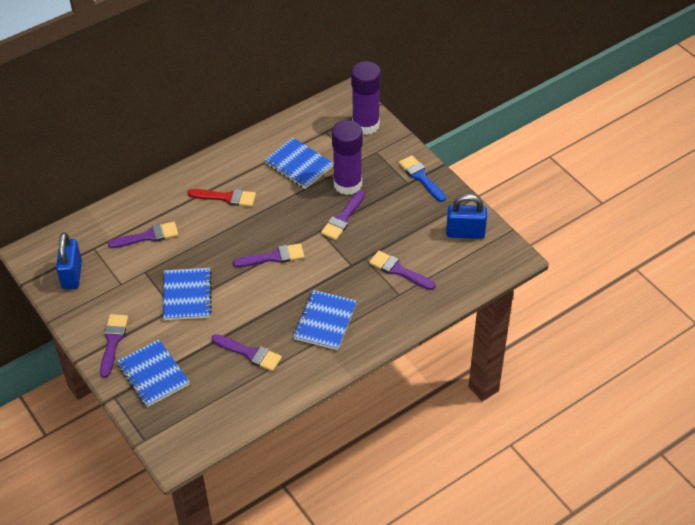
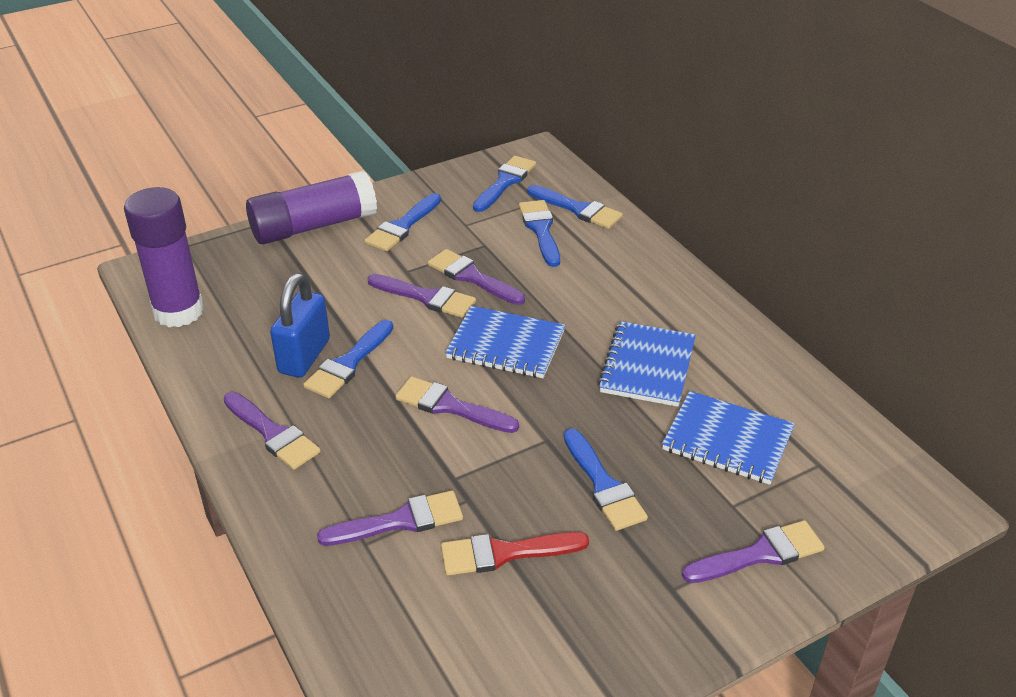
blue brush: [398,155,446,202] = 1 -> [303,320,393,398] [365,193,441,252] [473,156,536,212] [519,200,560,267] [527,185,623,229] [564,429,648,531] = 6
blue notebook: [117,340,190,407] [163,268,212,320] [264,138,334,189] [293,290,357,350] = 4 -> [445,306,565,378] [598,321,696,407] [662,391,795,485] = 3
blue padlock: [56,232,82,289] [446,194,487,239] = 2 -> [270,273,330,378] = 1

